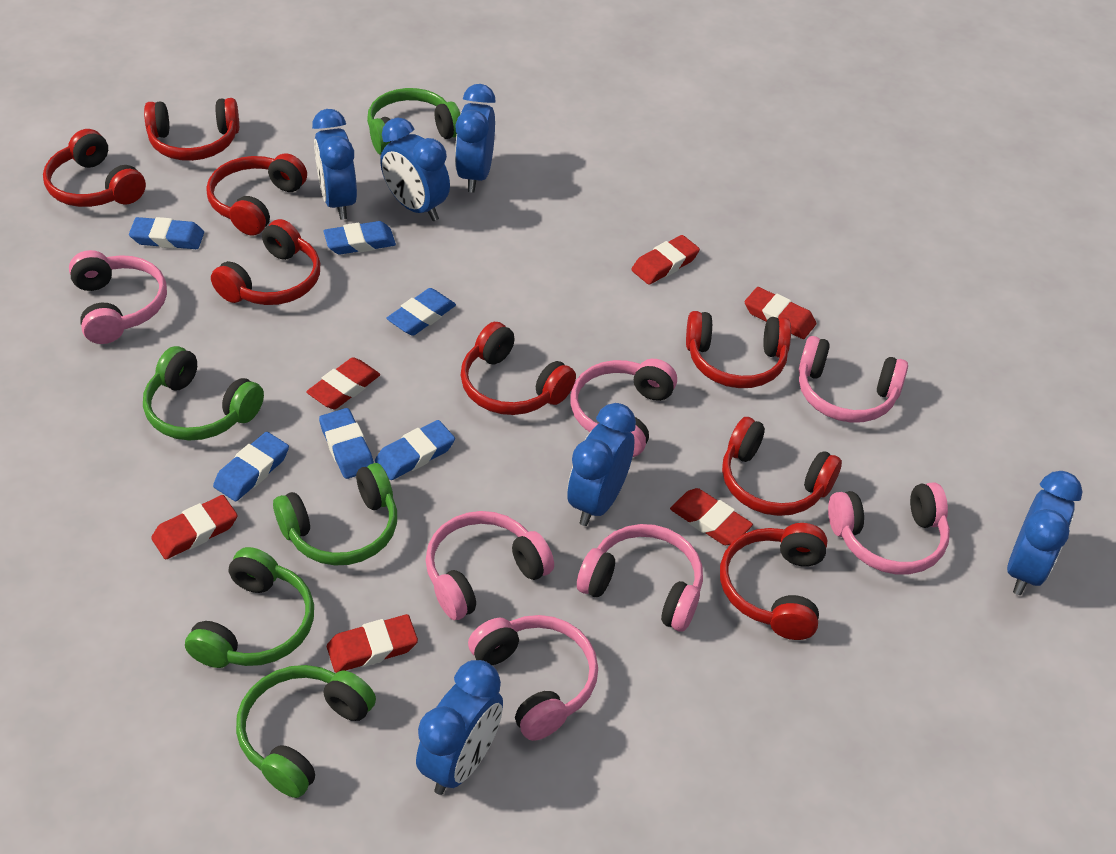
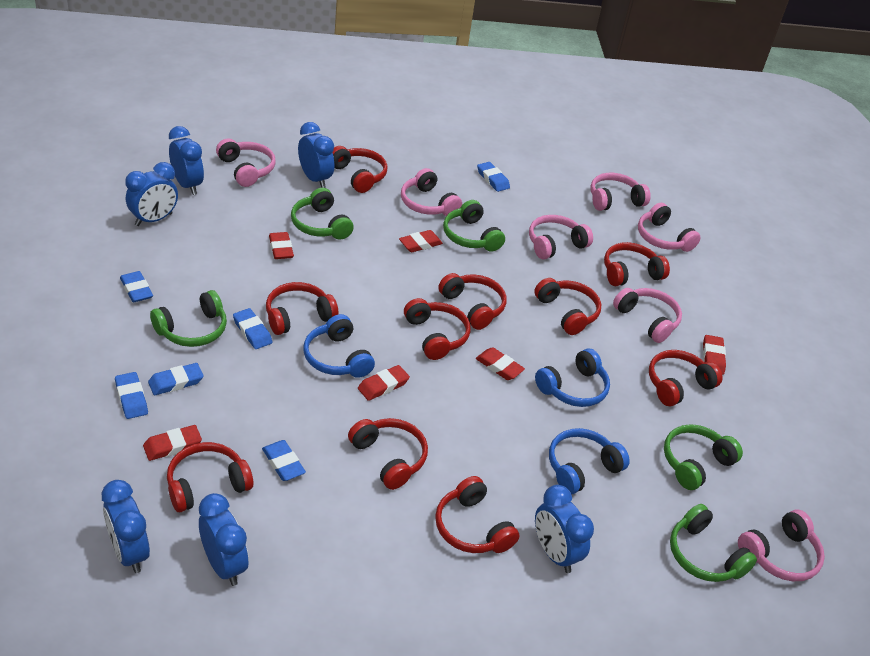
blue headphones: none = 0 -> [303,314,375,378] [535,348,610,407] [549,428,630,494] = 3
red headphones: [43,129,146,207] [144,98,239,161] [206,153,307,236] [211,219,320,305] [460,322,576,415] [686,311,791,388] [720,523,827,640] [722,417,842,516] = 8 -> [167,442,253,512] [266,282,338,335] [332,146,388,193] [348,418,428,490] [404,298,470,360] [435,476,520,553] [438,273,507,330] [534,278,601,335] [604,242,670,286] [649,350,723,406] = 10

